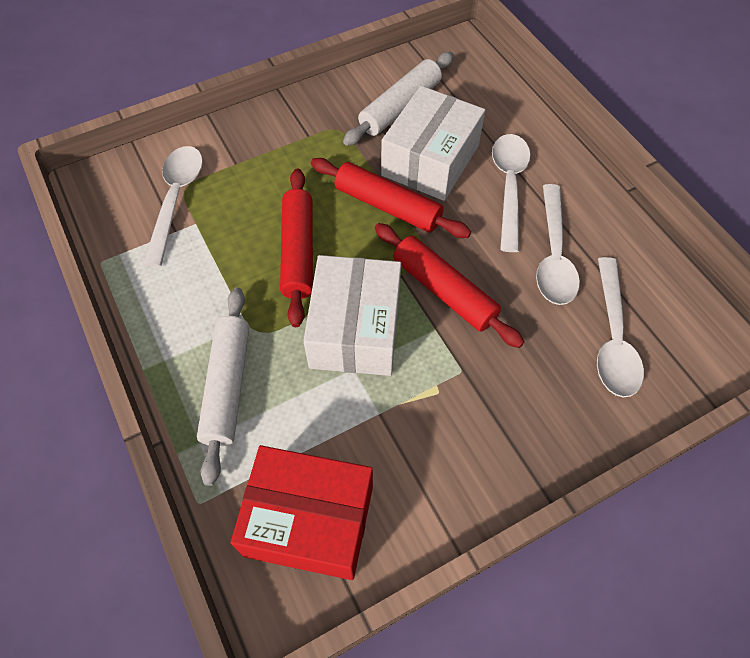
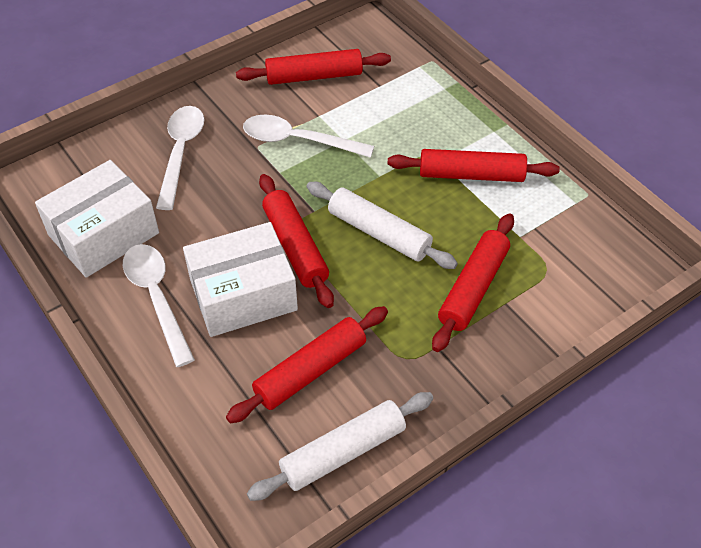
red box: [231,445,373,580] = 1 -> none = 0
red rolling pin: [280,168,313,327] [311,158,471,238] [375,223,524,348] = 3 -> [226,306,388,423] [236,49,391,85] [259,174,334,308] [387,149,560,182] [432,213,514,352] = 5
white spoon: [143,146,203,267] [492,134,531,252] [536,184,580,305] [597,257,644,397] = 4 -> [123,244,195,367] [156,106,204,210] [243,114,374,158] = 3

